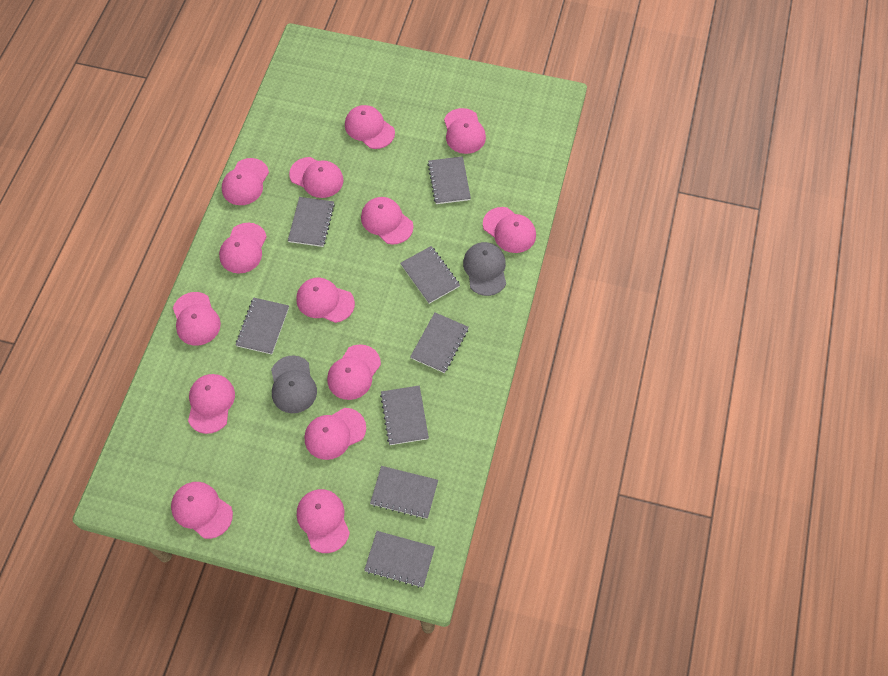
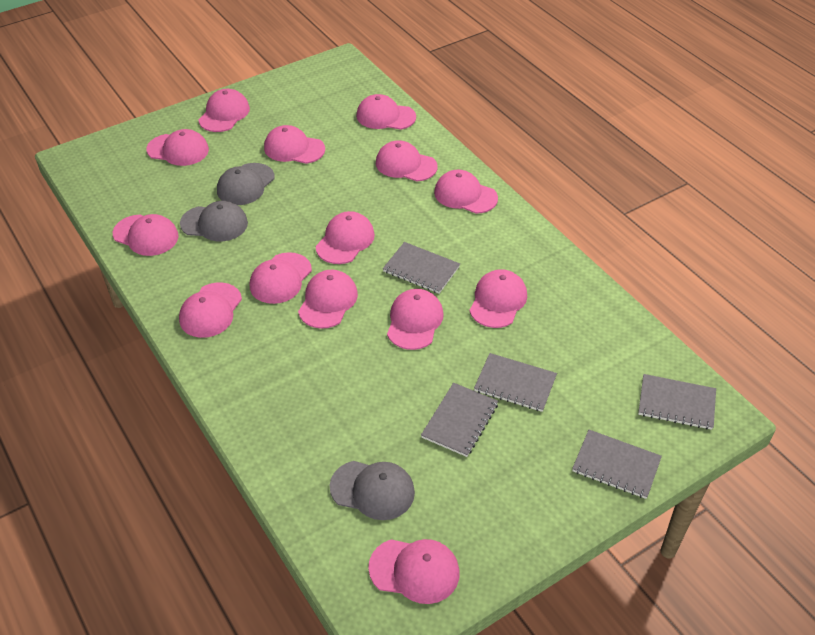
grey cap: [271,356,317,413] [463,242,506,296] = 2 -> [180,201,248,241] [217,163,275,205] [330,461,415,520] = 3
grey notebook: [236,297,289,354] [288,197,335,247] [364,531,435,588] [370,466,438,519] [380,385,429,445] [401,246,460,304] [410,313,469,373] [428,156,471,204] = 8 -> [383,242,460,294] [421,383,498,457] [474,353,557,412] [572,430,662,499] [638,374,716,430] = 5

